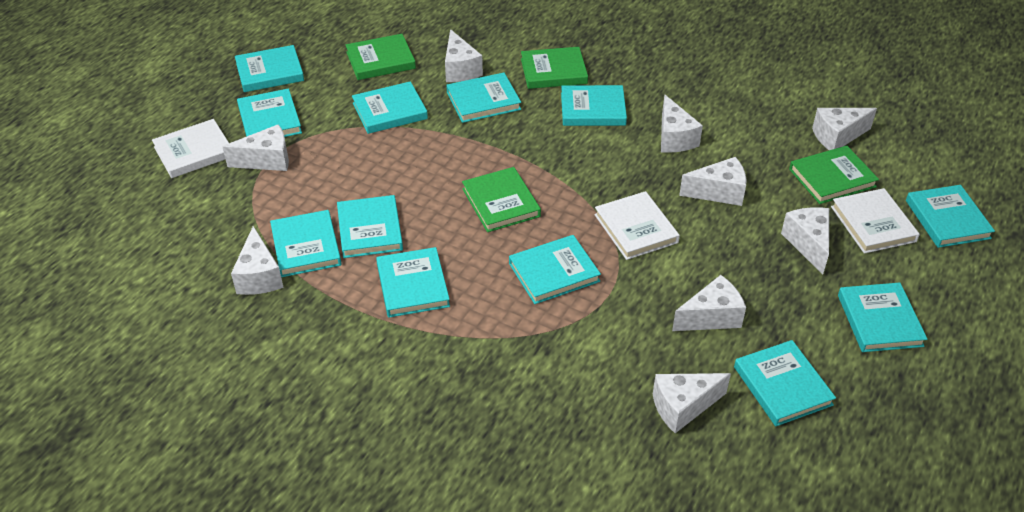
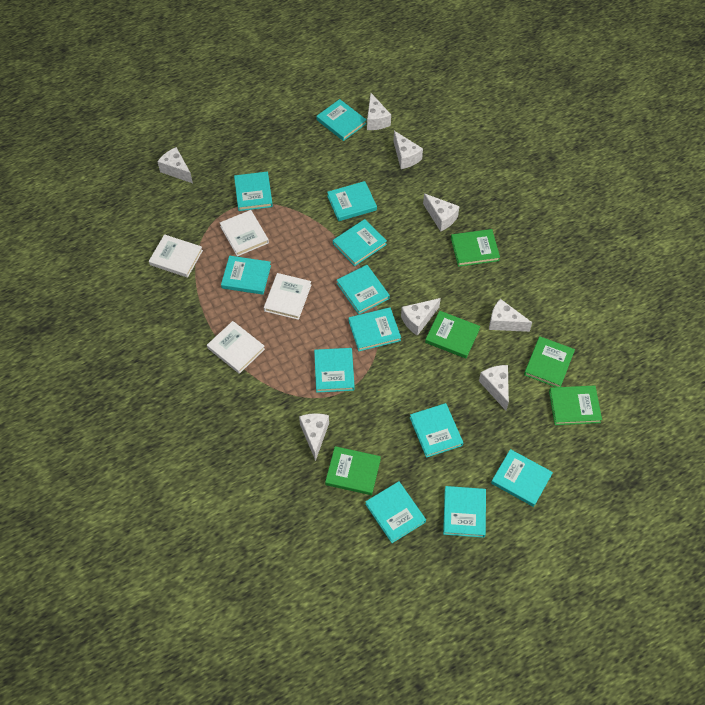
green book: [346,34,416,80] [462,167,541,232] [521,47,588,89] [789,146,879,204] = 4 -> [325,446,381,495] [425,311,480,359] [451,229,500,267] [524,336,575,387] [549,385,602,425] = 5
white book: [152,119,229,178] [594,191,680,260] [831,188,920,254] = 3 -> [149,234,203,278] [207,321,265,374] [220,210,269,256] [264,273,311,320] = 4
white cheese: [223,124,289,171] [231,226,284,295] [445,29,483,82] [653,373,731,433] [661,94,703,153] [672,275,746,331] [679,157,747,206] [781,207,829,275] [812,108,877,150] = 9 -> [157,147,193,183] [299,413,329,461] [367,93,391,130] [393,131,423,169] [401,298,441,336] [423,193,460,232] [479,365,509,411] [489,299,532,332] = 8

